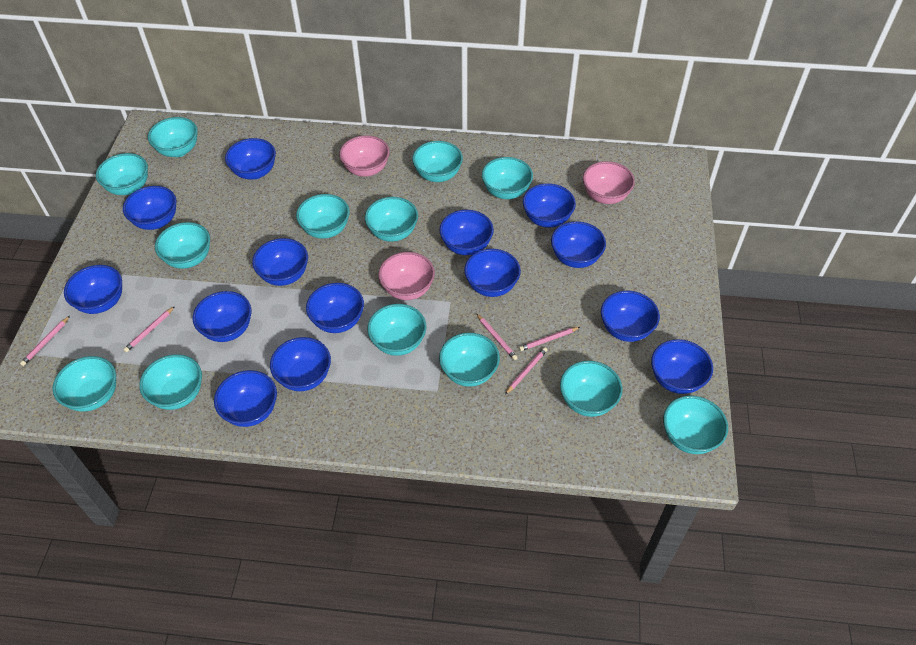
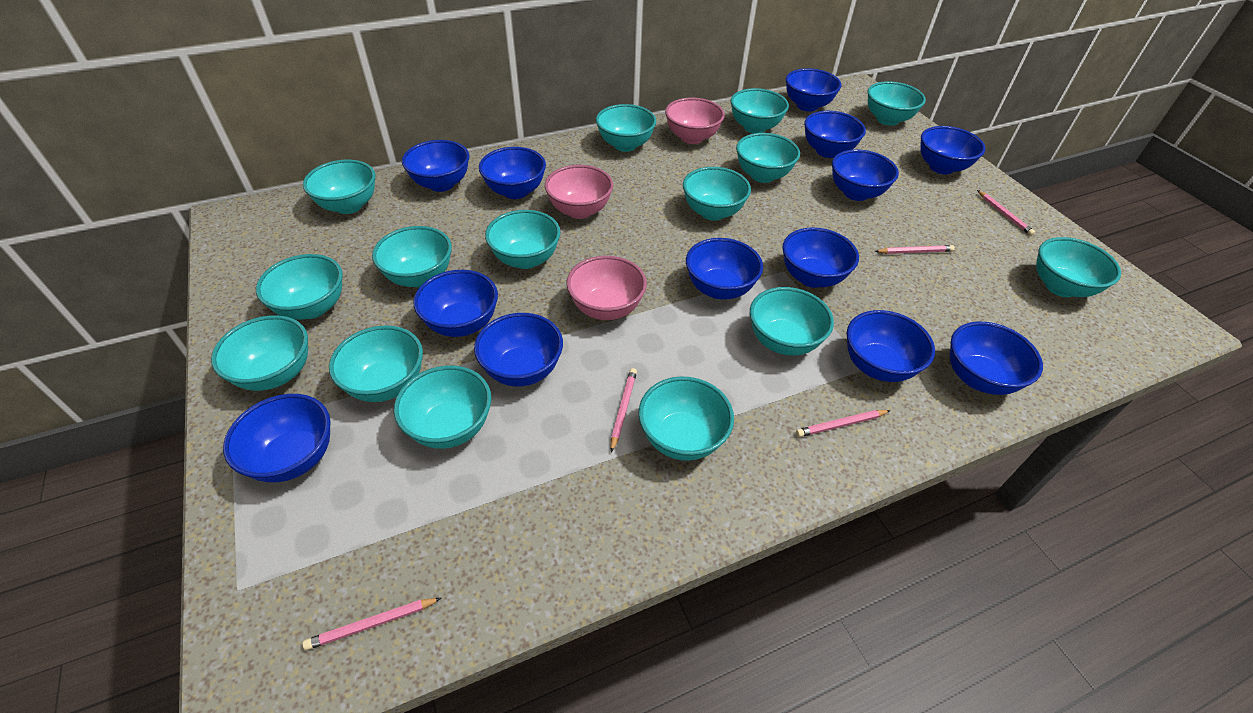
blue bowl: [64,265,122,314] [123,186,177,230] [193,291,251,342] [214,370,277,427] [225,138,276,179] [252,238,308,286] [270,337,331,391] [306,283,364,333] [439,210,494,255] [464,249,521,297] [523,183,576,228] [551,221,606,268] [601,291,660,342] [651,339,713,394] = 14 -> [223,394,331,482] [402,140,470,192] [413,270,498,337] [474,313,563,387] [479,147,546,199] [686,238,763,299] [782,227,859,288] [786,68,842,111] [804,111,866,158] [832,149,899,201] [847,310,935,382] [920,126,986,174] [950,321,1043,395] = 13
turquoise bowl: [53,356,116,412] [96,153,148,195] [139,354,202,410] [148,117,198,157] [155,222,210,269] [296,194,350,239] [365,197,418,242] [367,304,426,356] [412,141,463,182] [439,333,500,387] [482,157,533,199] [560,361,622,417] [663,396,728,454] = 13 -> [211,315,308,391] [256,254,343,320] [303,160,375,214] [329,325,423,402] [372,226,452,287] [394,366,491,449] [485,210,560,269] [596,104,656,152] [638,377,734,461] [683,167,751,221] [731,88,789,133] [736,133,800,183] [750,287,834,356] [867,81,926,126] [1036,237,1121,297] = 15

